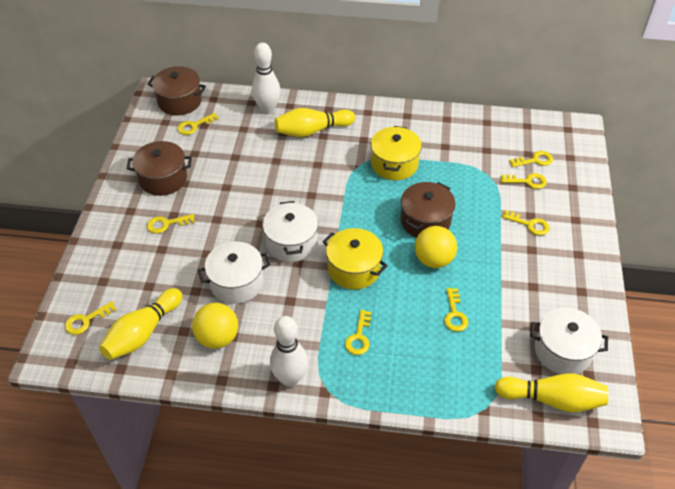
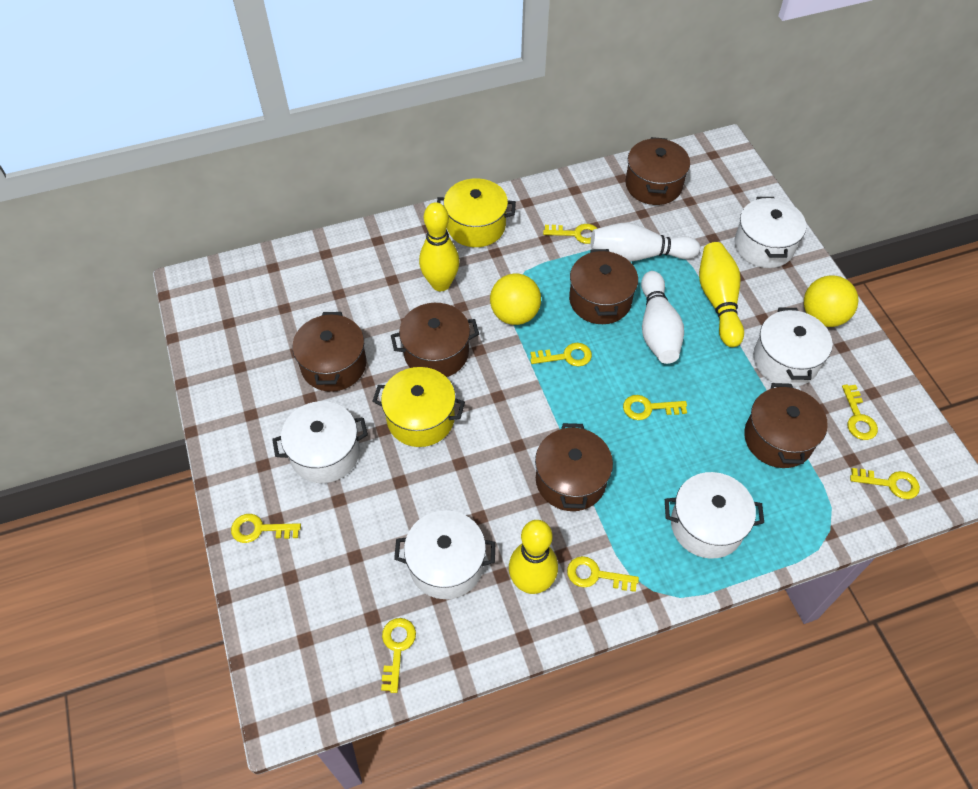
brown pot: [127,141,192,196] [147,66,206,115] [401,182,455,238] = 3 -> [293,312,366,392] [391,303,479,377] [535,423,613,511] [569,249,638,324] [625,137,690,205] [744,383,828,468] = 6
white pot: [198,242,271,304] [262,201,318,262] [530,307,608,374] = 3 -> [272,401,368,483] [394,510,496,599] [665,472,764,559] [734,197,806,268] [753,308,833,387] = 5

